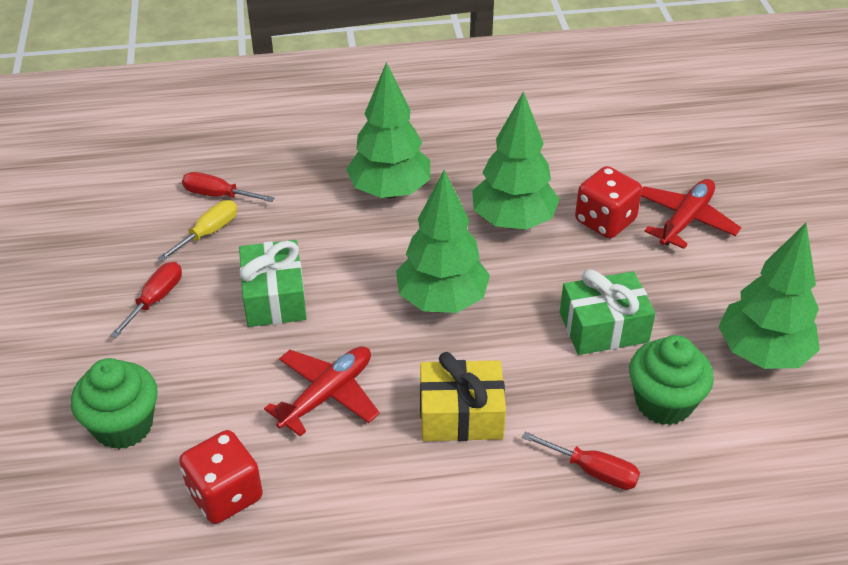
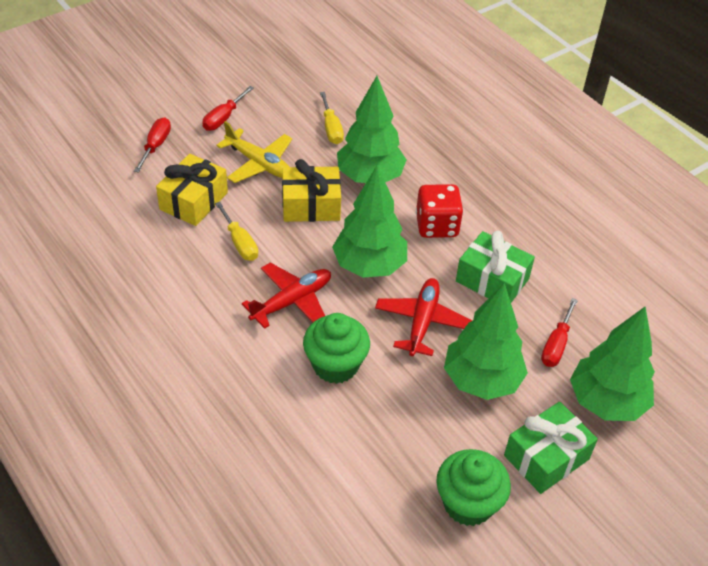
red dice: [179,430,263,524] [575,166,642,239] = 2 -> [416,184,463,238] = 1
yellow gift: [420,352,506,441] = 1 -> [156,154,228,226] [282,159,341,222] = 2
yellow plane: none = 0 -> [216,121,292,183] = 1
yellow screwdriver: [158,200,237,262] = 1 -> [215,202,258,261] [320,92,344,144] = 2

